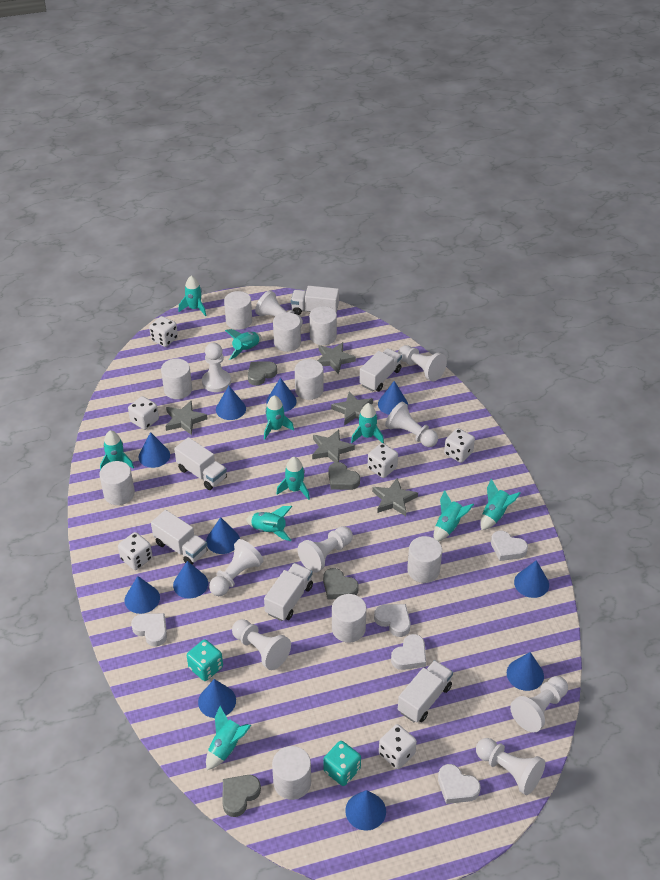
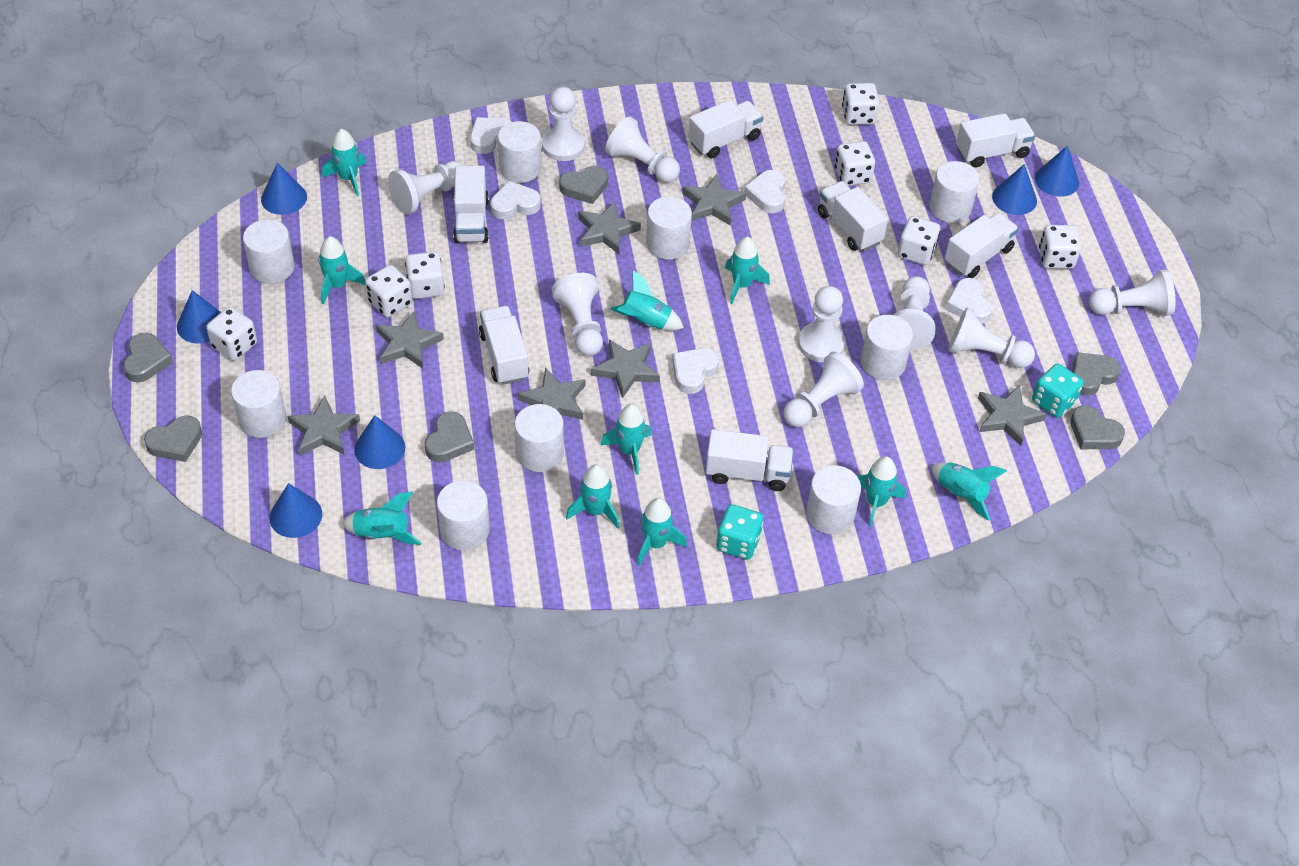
blue cone: [125,576,160,614] [138,432,170,468] [173,561,208,599] [198,679,236,718] [206,517,240,554] [216,386,246,420] [266,378,297,412] [345,790,386,831] [378,381,408,415] [507,652,544,691] [514,560,549,598] = 11 -> [177,290,221,343] [261,163,307,215] [269,483,322,538] [354,415,405,469] [992,164,1037,215] [1035,146,1079,197] = 6
grey heart: [222,775,261,817] [248,361,277,386] [323,568,359,600] [328,462,360,490] = 4 -> [123,333,173,382] [144,416,202,462] [424,411,474,462] [559,166,608,204] [1070,405,1125,449] [1072,352,1121,396] = 6
grey star: [165,400,208,435] [312,429,355,463] [317,342,356,374] [331,391,373,425] [372,478,418,516] = 5 -> [288,395,360,456] [376,311,444,369] [518,367,585,420] [578,201,641,254] [591,339,660,398] [683,174,746,225] [978,385,1047,446] = 7
white dice: [118,532,152,570] [128,396,159,430] [149,316,178,347] [368,443,398,478] [379,724,417,769] [444,428,475,463] = 6 -> [206,307,257,361] [365,265,412,317] [405,252,445,299] [835,141,875,186] [842,83,879,125] [898,216,940,265] [1039,225,1081,269] = 7
white truck: [151,510,208,565] [174,437,227,490] [264,563,313,621] [291,286,339,315] [359,348,402,392] [398,660,453,723] = 6 -> [453,166,489,243] [479,306,529,385] [688,100,763,158] [706,429,794,491] [818,181,888,251] [944,213,1019,278] [956,113,1035,168] = 7

